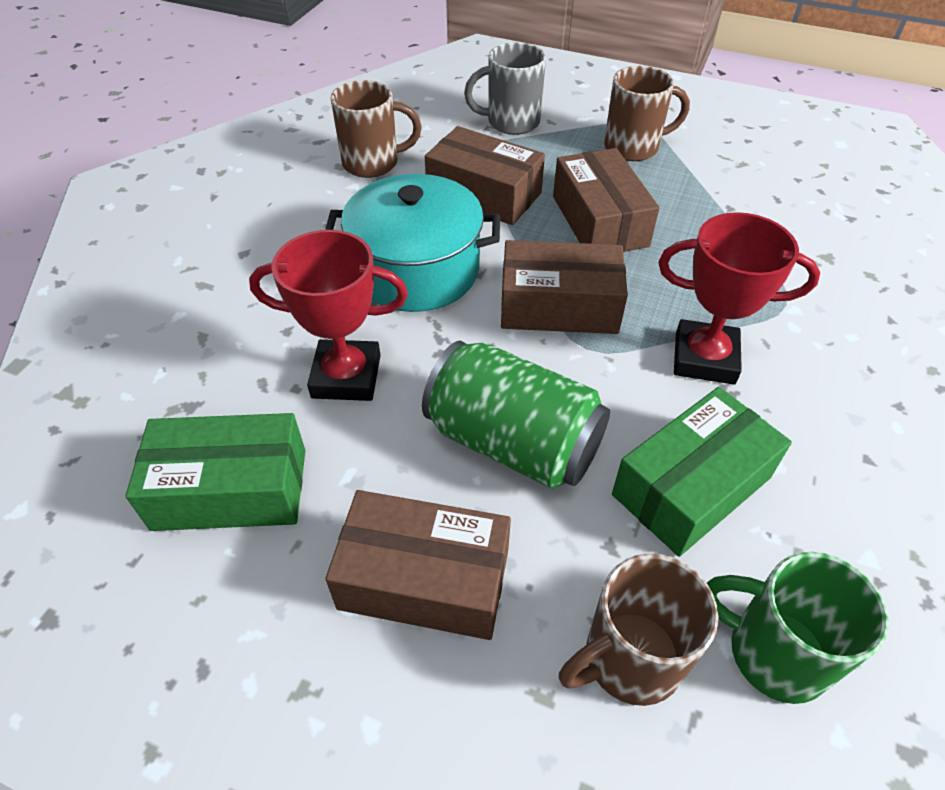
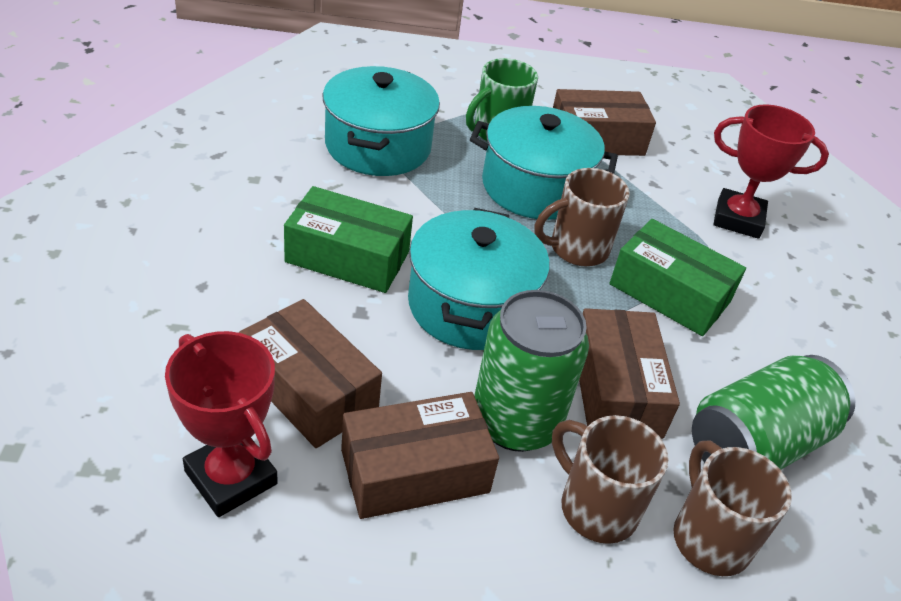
green can: [422,341,610,489] = 1 -> [474,290,589,452] [692,355,855,470] = 2
grey mug: [464,42,546,135] = 1 -> none = 0
turquoise pot: [325,174,500,312] = 1 -> [322,66,440,176] [408,208,550,350] [470,106,618,220] = 3

